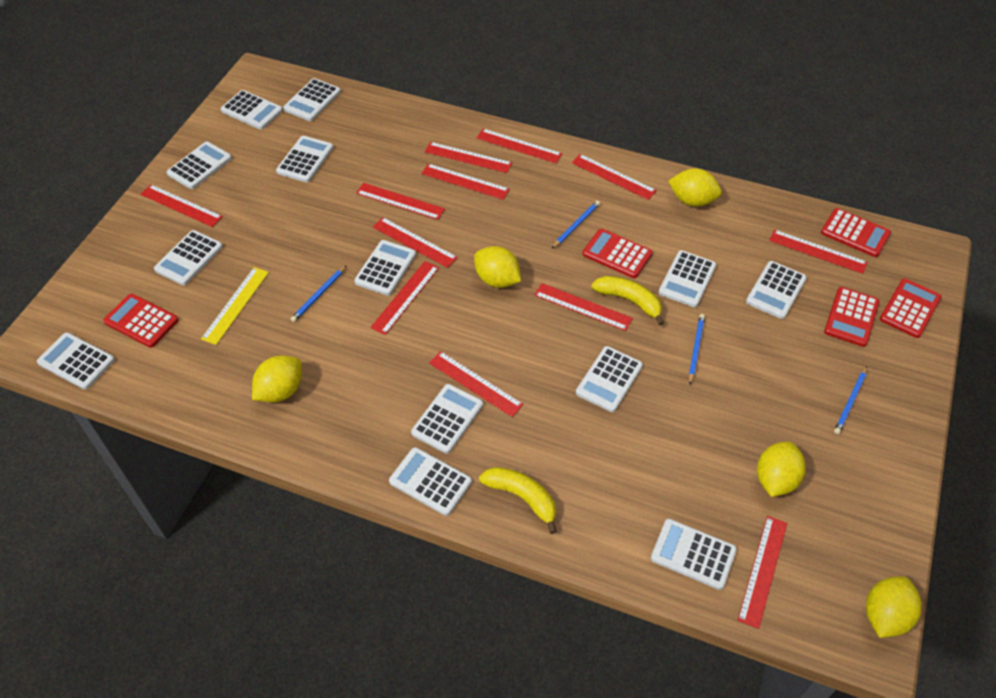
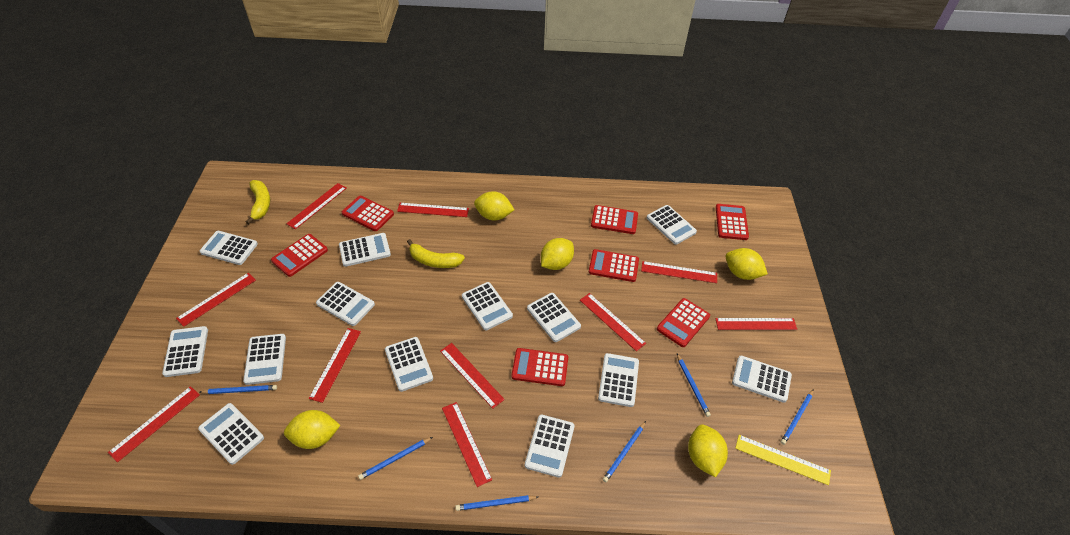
blue pencil: [291,265,347,322] [552,200,600,248] [689,314,705,384] [834,367,867,434] = 4 -> [199,385,277,394] [358,437,433,480] [455,495,538,511] [603,421,646,482] [677,354,711,417] [781,389,814,445] = 6
red calculator: [103,293,178,348] [583,229,653,278] [821,208,891,257] [824,287,880,347] [880,278,942,338] = 5 -> [271,234,328,277] [342,196,394,231] [511,348,568,386] [589,249,639,282] [591,205,638,234] [657,298,710,347] [716,204,749,240] = 7
red ruler: [141,184,223,227] [356,183,445,220] [371,261,439,335] [373,217,458,268] [421,163,510,200] [425,142,512,173] [429,351,524,417] [477,129,562,163] [534,283,633,331] [572,154,657,200] [738,516,787,629] [769,230,868,274] = 12 -> [108,386,200,462] [176,273,256,327] [286,183,347,229] [308,328,361,403] [397,203,469,217] [440,343,505,409] [442,402,492,487] [580,293,646,351] [641,261,717,283] [715,318,797,330] = 10

